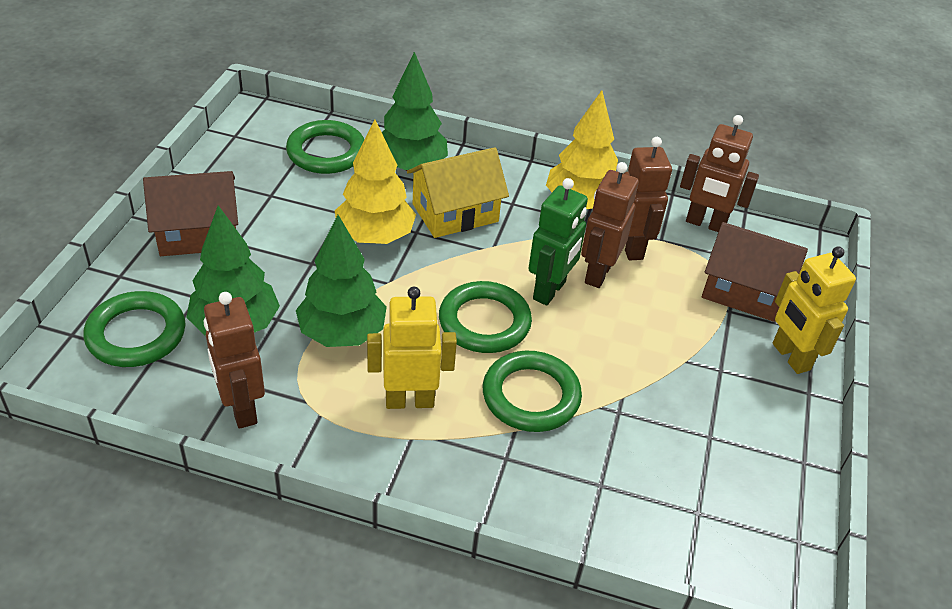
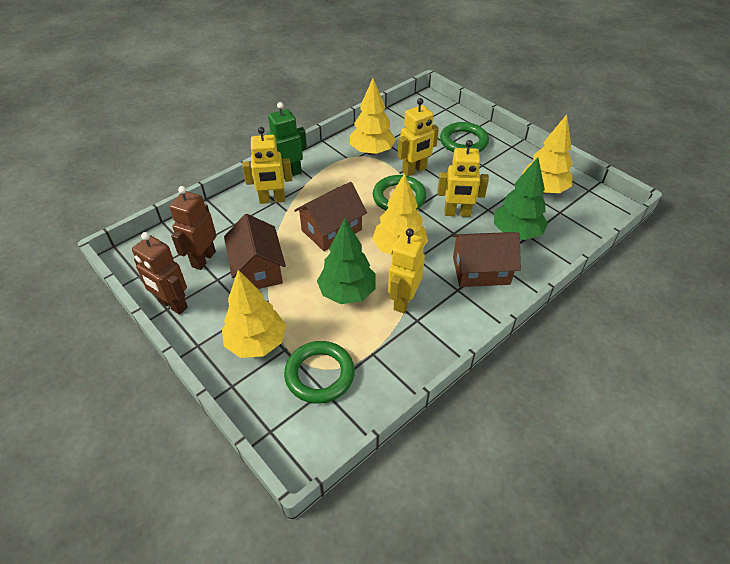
brown house: [143,171,238,256] [702,222,808,322] = 2 -> [224,214,286,289] [294,182,367,251] [452,232,521,287] = 3
brown robot: [203,292,265,429] [581,162,639,288] [624,137,672,260] [680,115,759,232] = 4 -> [132,232,188,315] [169,186,217,270] = 2
green ring: [84,291,186,367] [286,120,364,174] [439,281,532,353] [483,351,582,432] = 4 -> [284,341,355,404] [373,175,426,211] [440,122,489,152] = 3
green tree: [186,205,280,336] [296,215,387,347] [382,52,448,171] = 3 -> [317,218,376,304] [494,157,548,240] = 2
yellow house: [407,147,509,238] = 1 -> none = 0
yellow robot: [367,287,457,409] [773,246,856,374] = 2 -> [242,127,292,204] [388,229,425,313] [398,98,439,176] [437,140,489,217] = 4
yellow tree: [335,120,416,244] [546,90,618,209] = 2 -> [222,270,286,358] [350,78,396,155] [372,173,428,255] [522,115,573,194] = 4

